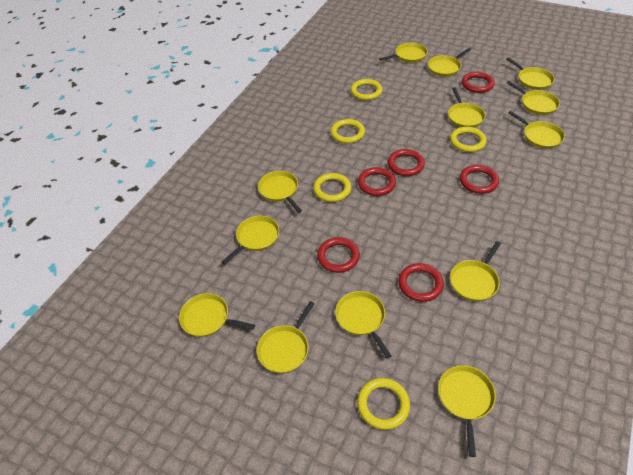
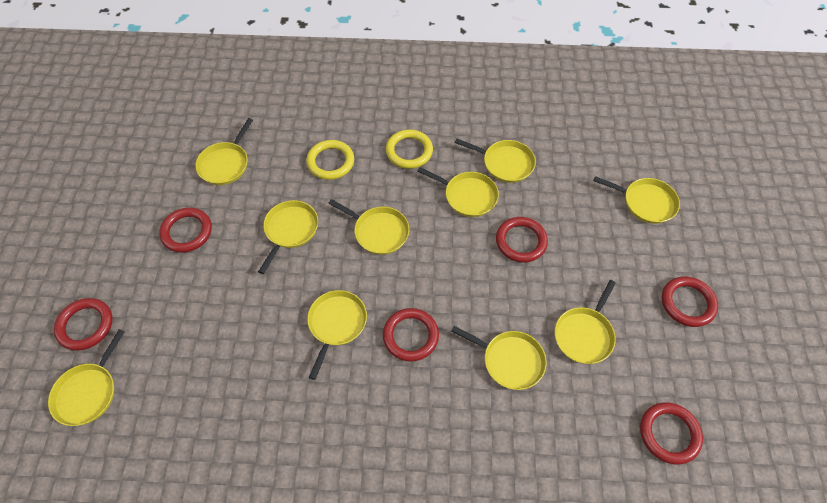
yellow pan: [179,293,255,337] [222,216,279,265] [257,301,315,373] [258,171,302,213] [335,291,392,359] [379,43,428,63] [428,48,471,77] [438,365,496,457] [448,87,485,127] [450,241,501,301] [506,57,555,90] [507,81,560,115] [508,111,565,149] = 13 -> [48,329,125,426] [195,118,253,185] [258,200,318,274] [307,290,367,380] [328,199,409,255] [417,167,499,217] [451,326,547,390] [455,138,536,183] [555,280,616,364] [593,176,680,224] = 10
yellow ring: [313,173,351,202] [330,119,365,144] [350,79,383,100] [357,378,410,430] [450,127,487,152] = 5 -> [306,140,354,180] [386,130,433,169] = 2

